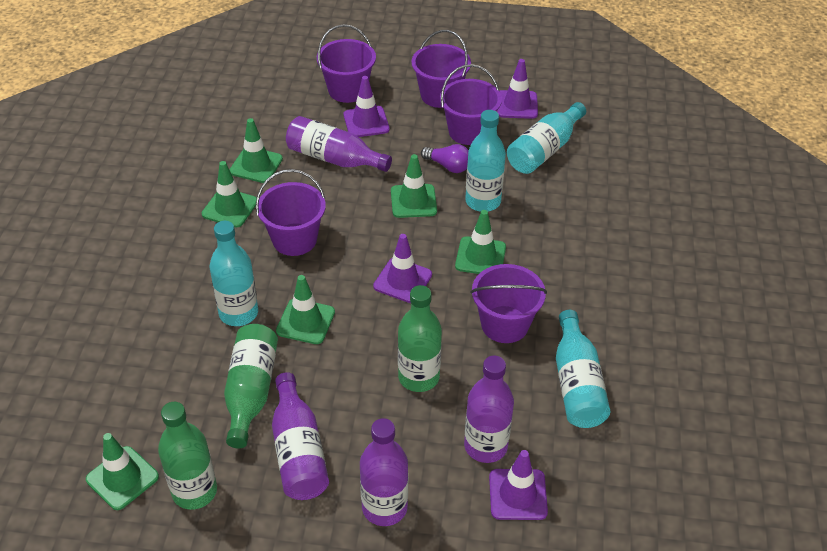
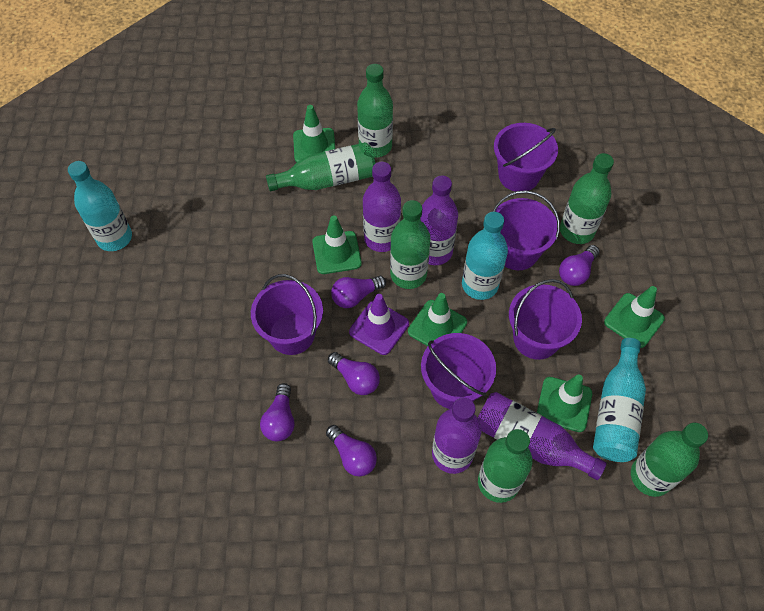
green bottle: [158,402,217,510] [224,324,278,448] [398,285,442,392] = 3 -> [266,142,375,191] [357,64,393,158] [390,200,431,289] [478,429,533,503] [560,153,614,244] [631,423,708,497] = 6
green traffic cone: [86,433,159,510] [202,161,257,228] [230,118,283,183] [276,275,335,344] [391,154,437,218] [455,210,506,274] = 6 -> [293,105,335,162] [312,215,362,274] [408,293,467,346] [537,374,592,432] [604,286,665,348] = 5
purple light bulb: [421,144,468,173] = 1 -> [260,383,295,441] [326,425,377,477] [328,352,380,395] [331,276,386,308] [559,245,600,286] = 5
purple traffic cone: [344,76,390,137] [373,234,432,303] [489,450,548,520] [497,59,538,119] = 4 -> [349,294,409,355] = 1
turquoise bottle: [209,221,258,326] [465,110,506,212] [507,102,586,174] [556,310,610,428] = 4 -> [68,161,132,251] [462,212,508,300] [593,338,646,462] = 3

